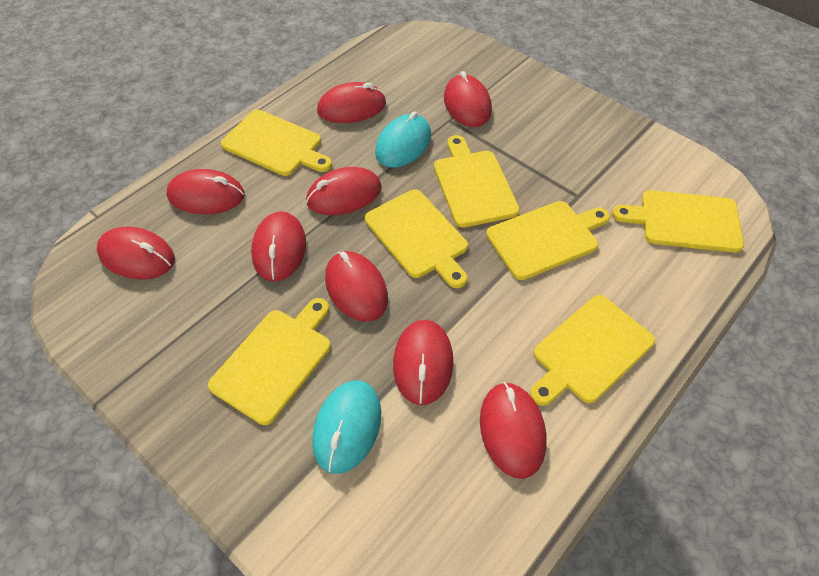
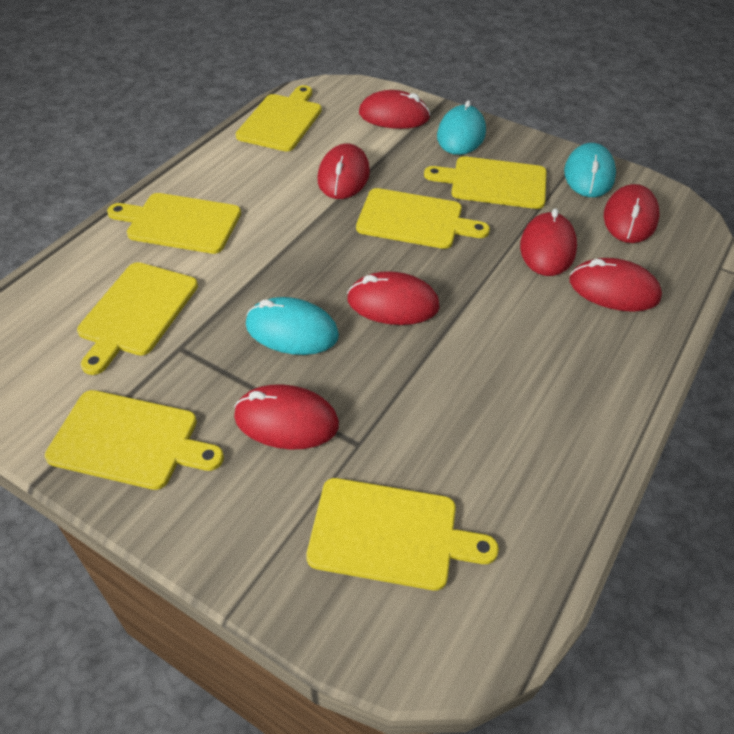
red mouse: [97,227,175,279] [166,169,245,214] [251,212,306,282] [306,167,382,215] [317,82,386,123] [325,251,388,322] [393,320,454,405] [444,71,492,127] [480,382,547,479] = 9 -> [234,384,339,450] [317,144,370,199] [347,271,440,325] [359,90,430,129] [520,208,577,276] [569,258,662,312] [604,184,659,243] = 7
turquoise mouse: [312,380,381,474] [375,111,431,167] = 2 -> [246,297,339,355] [437,100,486,155] [564,143,616,197] = 3

